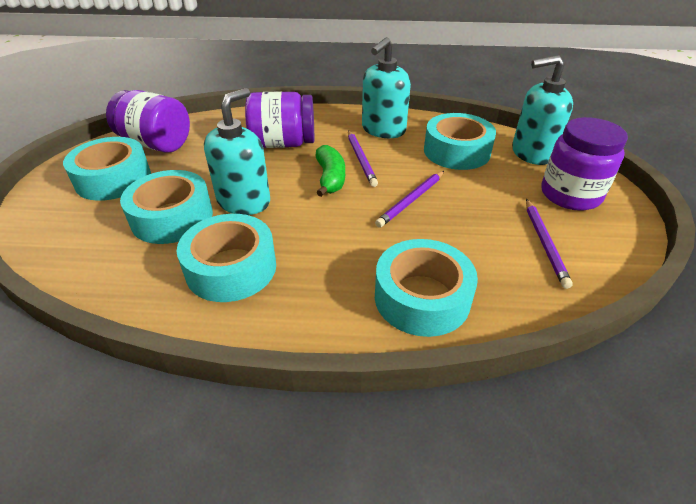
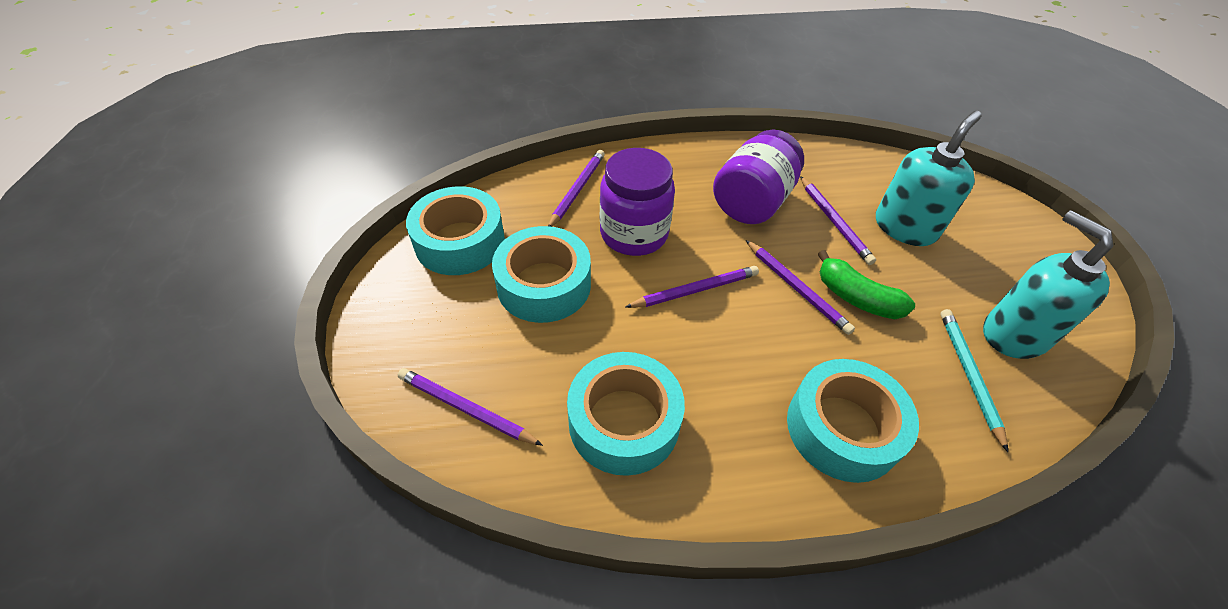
purple jar: [106,90,190,153] [245,91,314,148] [541,117,628,211] = 3 -> [600,148,675,256] [713,130,804,224] = 2
purple pencil: [348,130,378,187] [375,171,444,228] [526,199,573,289] = 3 -> [398,368,543,446] [548,150,605,227] [625,266,759,308] [746,240,855,335] [800,176,876,265] = 5
turquoise pencil: none = 0 -> [940,309,1008,452] = 1
turquoise soap dispenser: [204,88,270,215] [362,37,411,138] [512,55,573,165] = 3 -> [876,111,981,246] [983,210,1113,359] = 2
turquoise tape: [63,137,151,201] [120,170,213,244] [177,214,276,302] [375,239,478,337] [424,113,496,170] = 5 -> [406,186,505,275] [492,226,591,323] [567,352,685,476] [787,359,919,483] = 4

